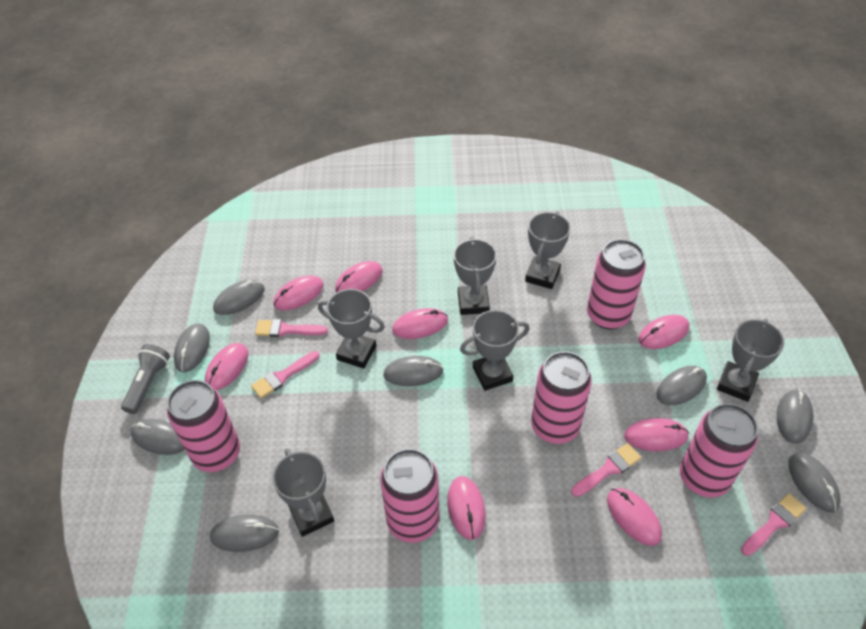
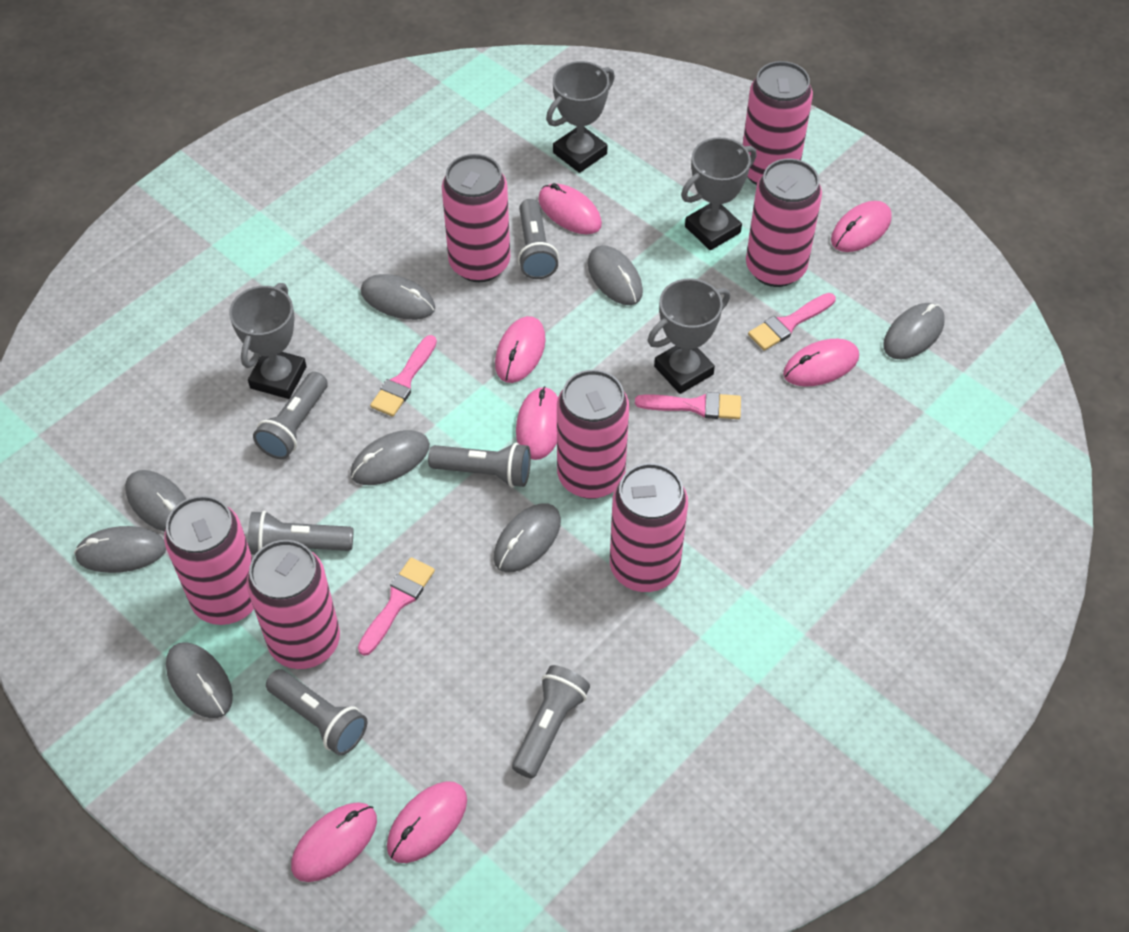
grey flashlight: [121,344,170,414] = 1 -> [248,511,353,555] [253,372,328,459] [266,669,368,755] [428,443,531,488] [512,665,590,779] [518,199,559,279] = 6
grey trophy: [272,448,334,537] [318,289,385,368] [454,237,497,315] [460,310,530,391] [525,211,570,289] [717,319,784,402] = 6 -> [229,283,306,399] [546,61,615,173] [648,278,730,394] [681,137,757,250] = 4
pink can: [167,380,240,472] [380,449,440,543] [531,351,592,444] [587,239,646,329] [680,403,758,498] = 5 -> [164,495,254,625] [246,540,340,669] [442,154,510,282] [557,370,629,499] [610,463,688,592] [743,61,813,185] [746,158,822,287] = 7
pink mouse: [205,343,248,390] [273,275,324,310] [335,261,382,293] [392,308,448,339] [447,476,486,540] [607,488,662,546] [624,418,689,451] [639,315,689,349] = 8 -> [291,802,377,882] [387,781,467,863] [495,316,546,383] [516,386,558,460] [538,183,602,234] [783,339,859,387] [831,201,892,252] = 7

